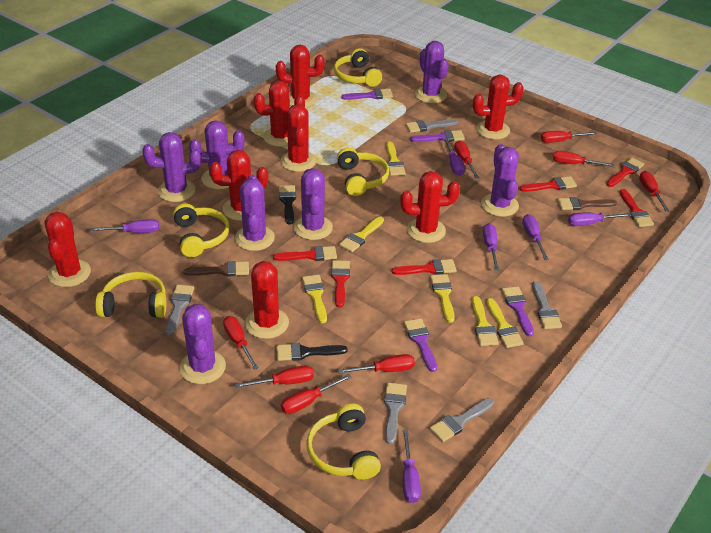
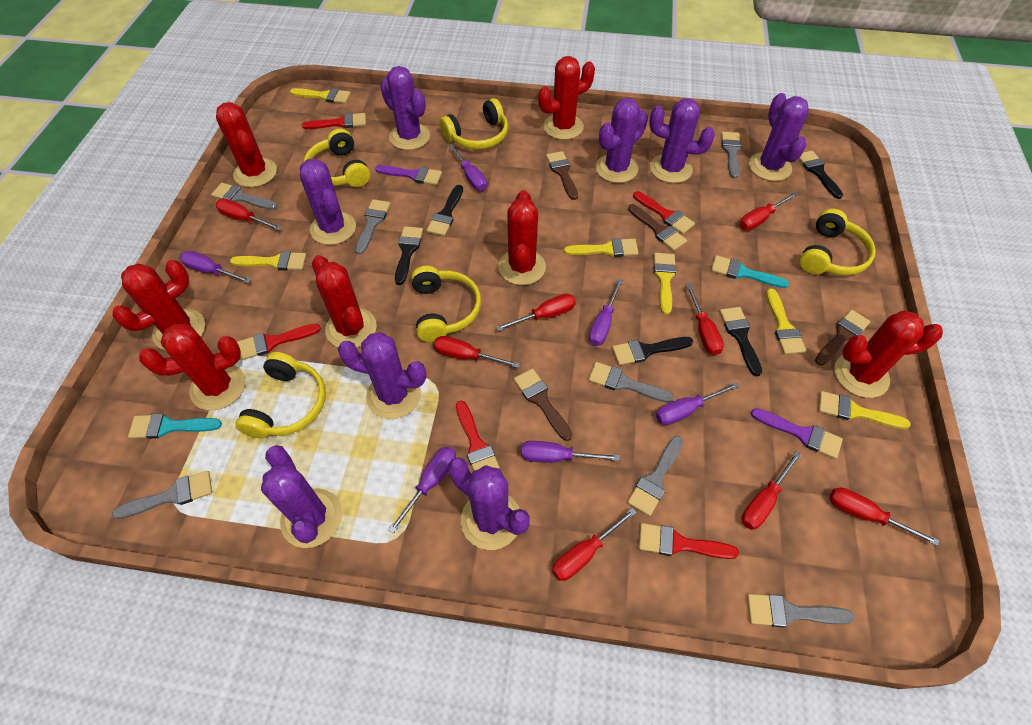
black brush: [276,343,347,361] [279,185,296,225] = 2 -> [395,226,423,285] [427,185,463,236] [612,337,693,365] [719,307,762,376] [798,151,843,199] = 5
brown brush: [184,261,249,277] [558,197,617,210] = 2 -> [514,368,572,441] [546,151,578,200] [628,204,687,251] [815,309,870,366] = 4
grey brush: [166,285,194,335] [384,383,407,444] [406,119,458,133] [430,398,494,442] [532,281,562,329] = 5 -> [112,471,212,519] [211,183,277,210] [355,199,390,254] [588,362,674,403] [627,436,683,516] [721,132,742,179] [747,594,855,627] = 7
purple brush: [341,89,393,100] [404,318,437,372] [410,130,465,142] [502,286,534,336] = 4 -> [375,165,442,185] [751,408,843,459] = 2
purple cactus: [142,132,201,202] [179,304,226,384] [189,120,244,189] [235,174,275,251] [294,168,333,240] [415,41,449,103] [481,144,519,217] = 7 -> [261,445,342,548] [300,158,356,245] [338,332,426,419] [380,66,430,150] [448,457,530,550] [596,98,648,183] [649,98,715,183] [749,93,809,181] = 8
red brush: [273,246,337,261] [331,260,350,308] [392,259,457,275] [520,176,577,192] [606,157,644,187] [620,189,654,227] = 6 -> [237,324,321,360] [302,113,366,129] [456,401,501,471] [633,191,695,234] [639,523,739,559] = 5
red cactus: [44,212,91,287] [210,150,268,221] [245,261,289,339] [253,81,305,147] [276,45,325,108] [281,104,316,172] [400,171,460,243] [473,75,524,140] = 8 -> [112,260,205,350] [139,324,245,410] [216,102,277,187] [312,255,377,348] [498,190,546,285] [538,56,595,140] [834,311,943,398] = 7
turquoise brush: none = 0 -> [128,413,222,439] [711,255,789,288] = 2

